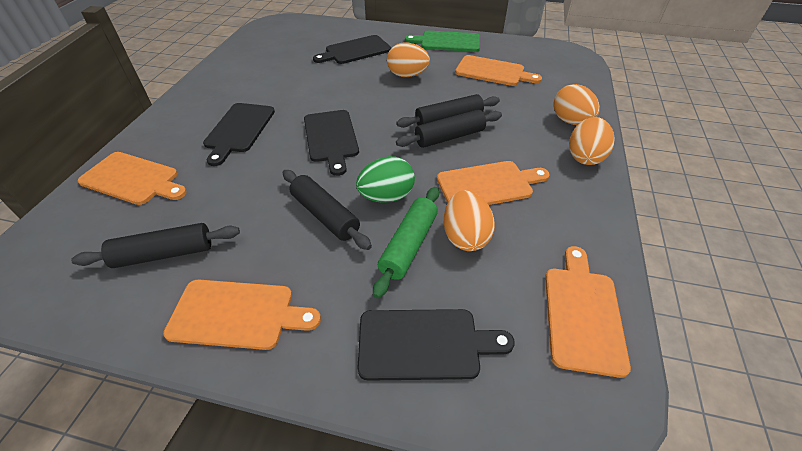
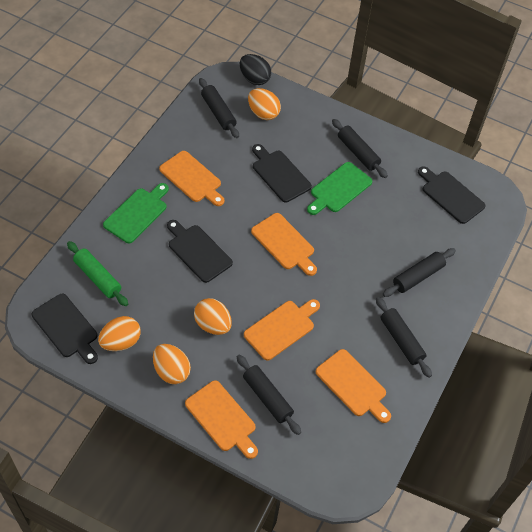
black egg: none = 0 -> [240,54,271,85] = 1
black rolling pin: [71,223,240,268] [283,170,372,250] [396,94,500,128] [396,110,502,148] = 4 -> [199,78,239,138] [237,355,301,435] [332,119,388,178] [376,297,432,378] [383,248,456,297] = 5
green cutting board: [405,31,480,52] = 1 -> [103,183,169,243] [307,162,372,215] = 2
green egg: [356,156,415,203] = 1 -> none = 0

